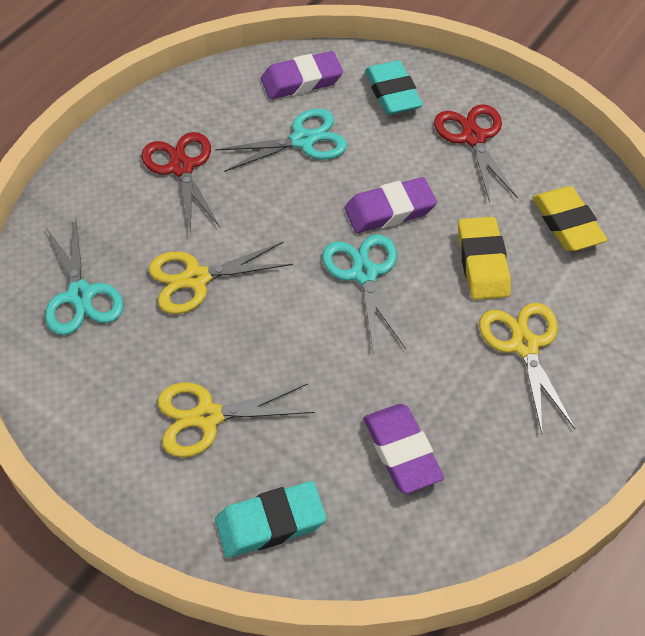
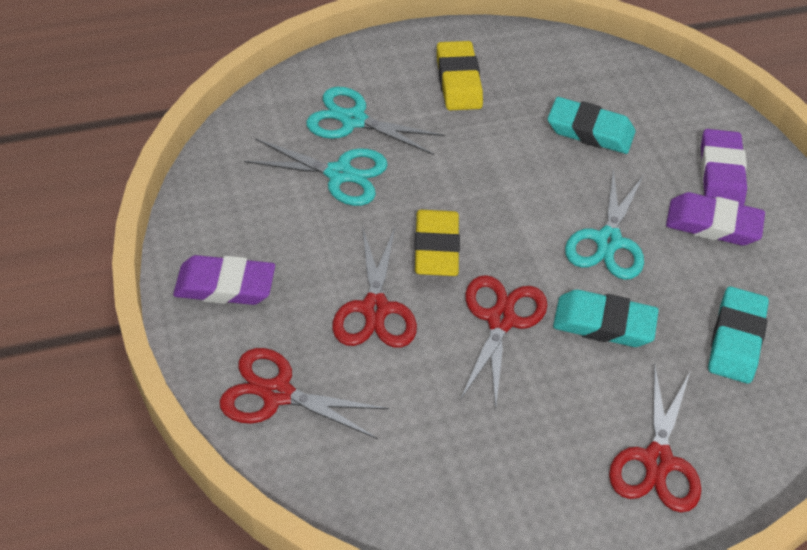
red scissors: [142,132,220,235] [434,104,518,203] = 2 -> [220,348,389,439] [332,226,417,348] [460,275,547,410] [609,363,701,512] = 4
turquoise eraser: [215,481,327,558] [365,60,423,115] = 2 -> [548,97,636,154] [553,289,659,347] [708,286,769,384] = 3
yellow scissors: [149,241,293,314] [158,382,314,457] [479,303,575,433] = 3 -> none = 0

